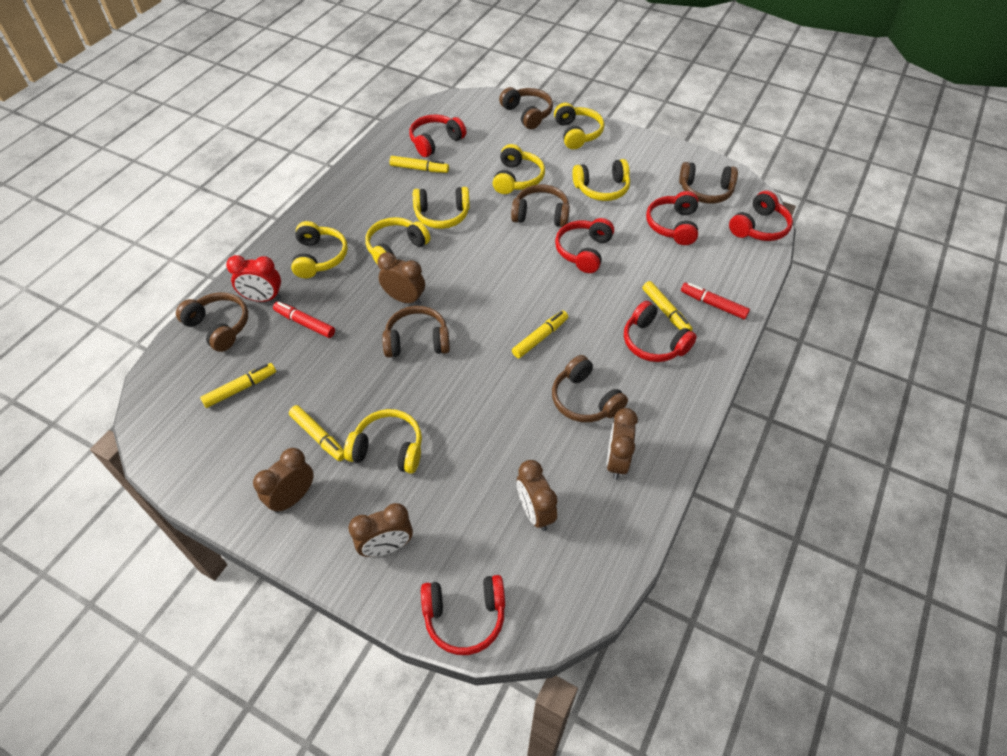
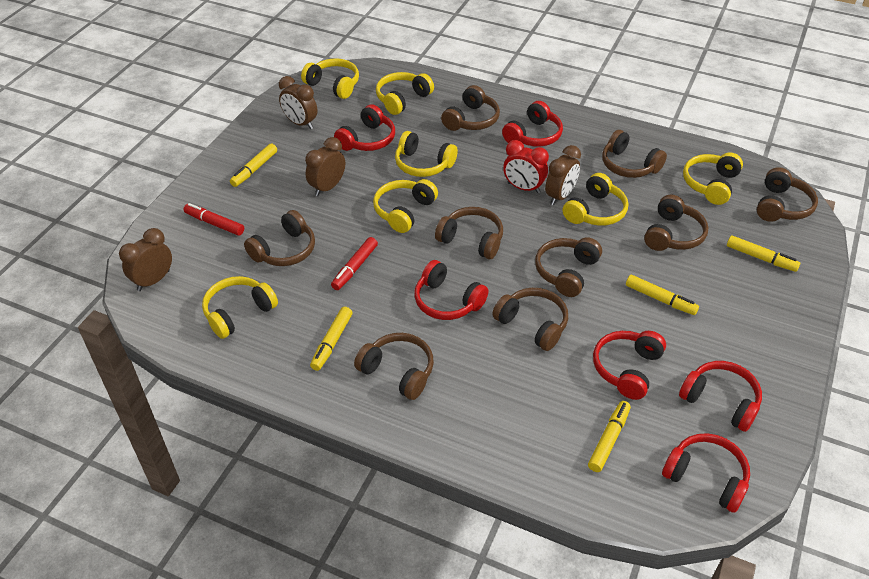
brown clock: [253,448,314,513] [348,503,413,557] [378,252,425,305] [517,460,558,531] [606,408,638,480] = 5 -> [119,228,172,291] [279,76,318,129] [305,137,345,196] [545,145,581,206] = 4
brown headphones: [176,292,248,352] [382,306,450,357] [499,87,553,129] [511,184,570,227] [552,355,628,422] [679,162,738,204] = 6 -> [244,210,315,266] [354,333,434,400] [435,207,503,259] [441,85,500,131] [492,288,568,351] [535,237,602,297] [602,130,667,178] [644,195,709,251] [757,167,818,222] = 9

